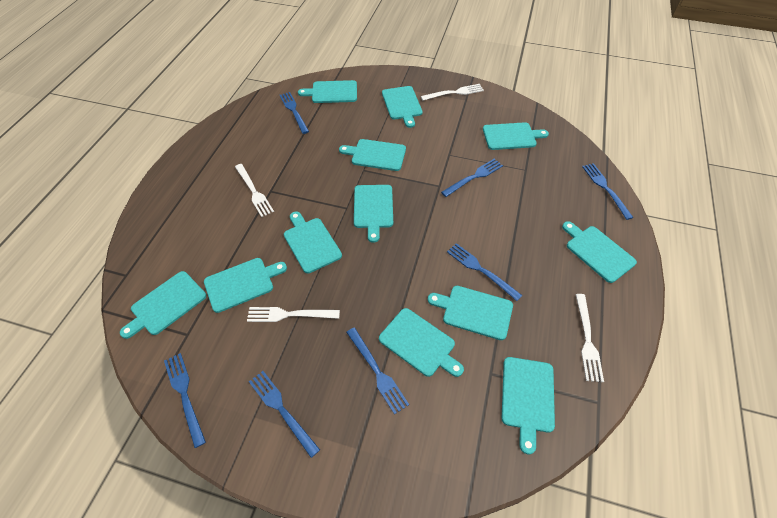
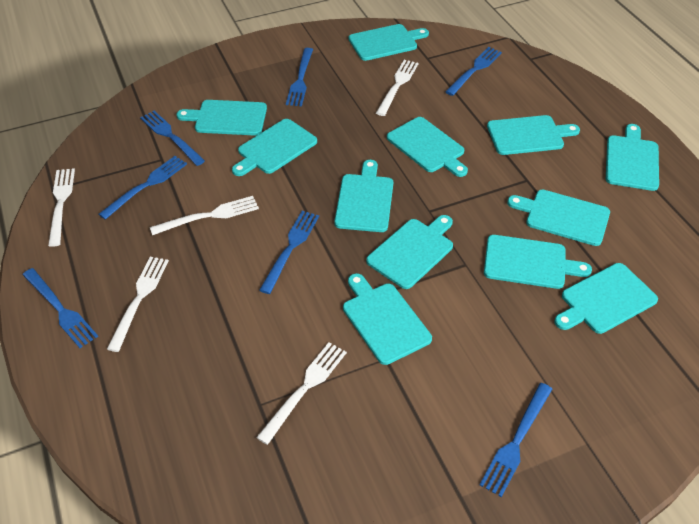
white fork: [235,164,274,217] [247,307,340,322] [421,84,484,101] [575,294,604,382] = 4 -> [48,168,75,247] [107,257,169,352] [150,196,259,235] [256,342,347,445] [376,60,419,116] = 5

